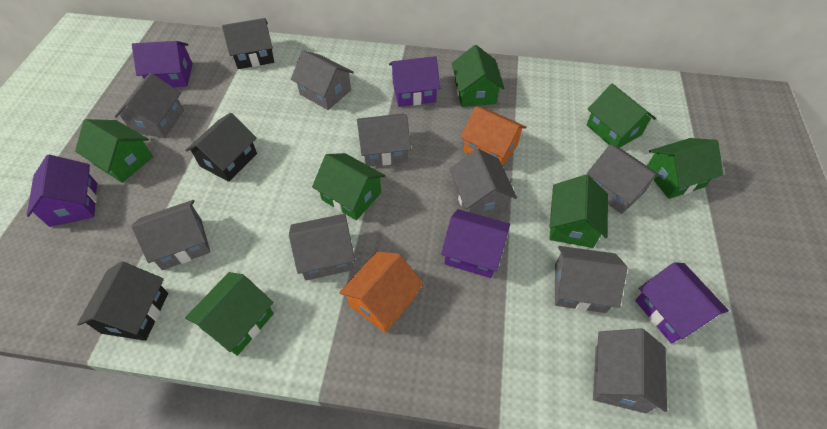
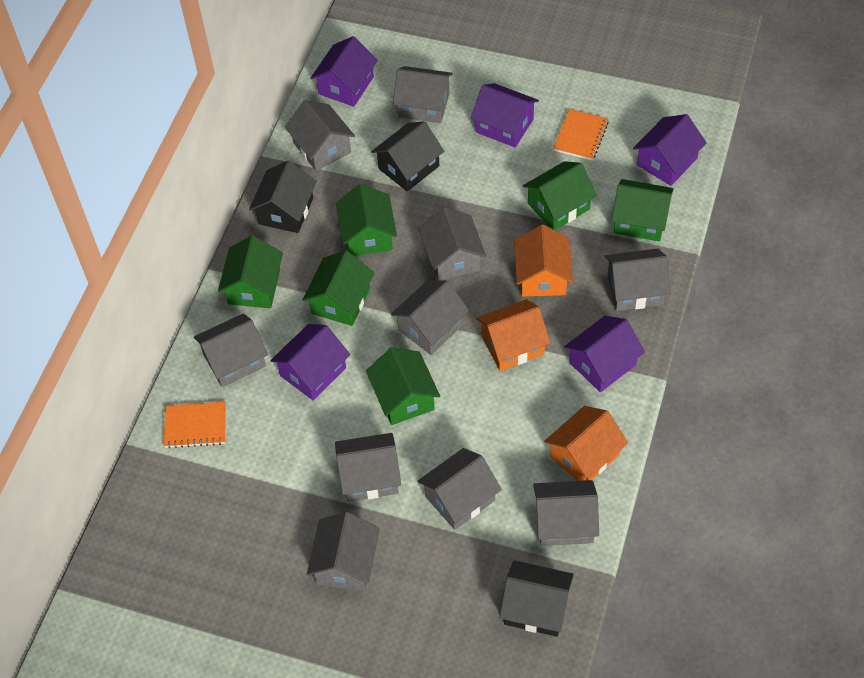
green house: [75,119,153,183] [185,272,274,356] [312,153,385,220] [452,45,505,107] [549,174,608,248] [586,84,656,148] [647,138,723,199] = 7 -> [218,236,283,308] [302,251,374,326] [336,184,397,256] [366,347,440,425] [523,161,597,230] [611,179,674,242] = 6
grey house: [114,73,184,138] [131,200,210,270] [289,214,355,280] [291,50,354,110] [357,114,411,166] [450,148,517,216] [555,246,627,313] [587,144,661,214] [593,328,667,414] = 9 -> [194,313,268,387] [285,100,355,171] [307,512,380,591] [335,433,401,502] [391,280,469,355] [393,66,453,123] [418,207,486,280] [418,448,502,530] [533,480,599,546] [605,248,670,311] = 10
orange house: [339,251,424,333] [461,106,527,166] = 2 -> [476,299,551,371] [514,225,573,297] [544,406,628,481] = 3
orange notebook: none = 0 -> [164,401,226,449] [553,109,609,160] = 2

